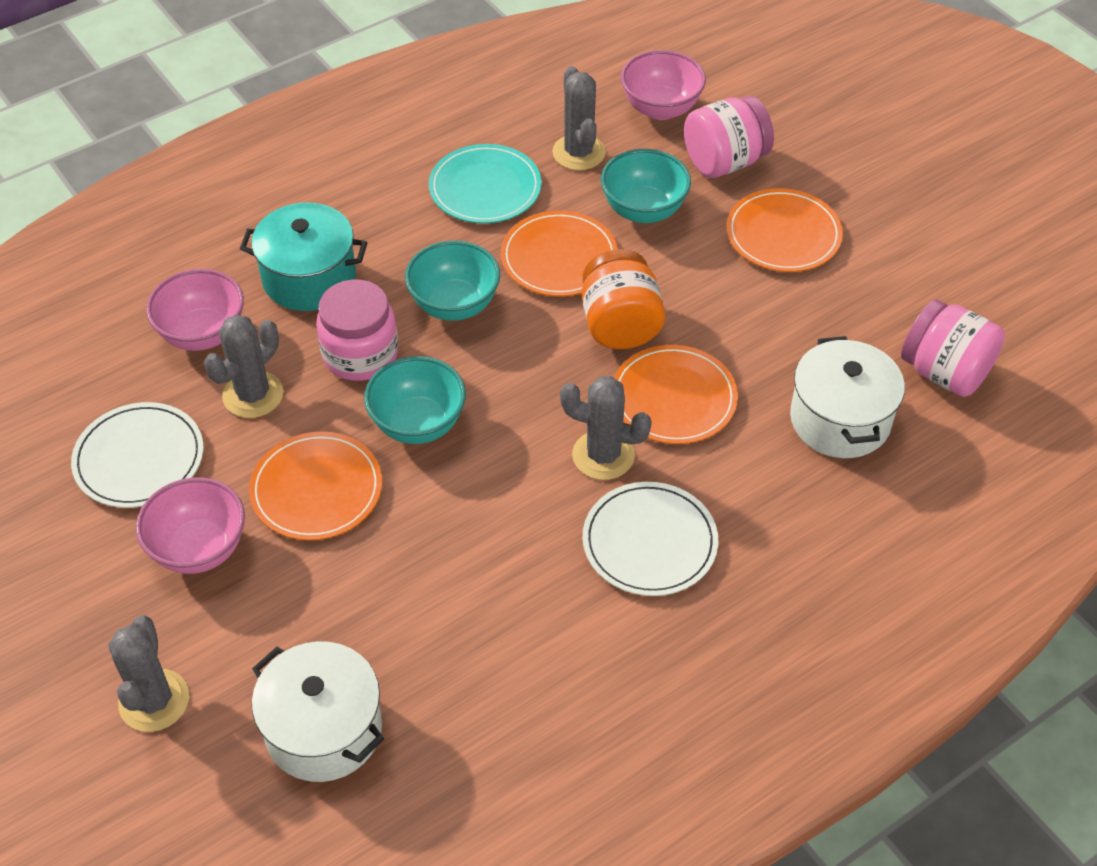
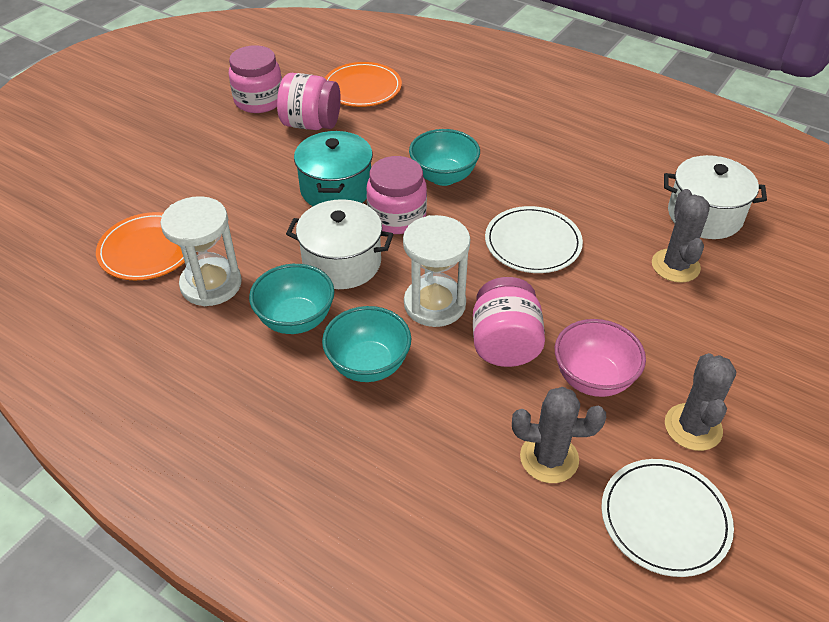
grey cactus: [108,616,189,732] [204,315,284,418] [552,66,606,170] [560,376,652,480] = 4 -> [512,387,606,483] [652,189,710,283] [665,353,737,451] = 3
orange jar: [582,249,665,349] = 1 -> none = 0
orange plate: [249,431,382,540] [501,211,618,296] [614,345,738,444] [726,188,843,272] = 4 -> [96,212,185,280] [325,62,402,107] = 2
pink bowl: [136,477,245,574] [146,269,244,351] [621,50,706,120] = 3 -> [555,319,646,397] = 1
pink jar: [316,280,398,381] [684,96,774,178] [901,299,1005,397] = 3 -> [229,45,282,113] [277,73,341,130] [367,156,427,234] [473,277,545,367] = 4
turquoise plate: [429,144,542,223] = 1 -> none = 0
white hourglass: none = 0 -> [160,196,242,306] [403,215,470,327] = 2

